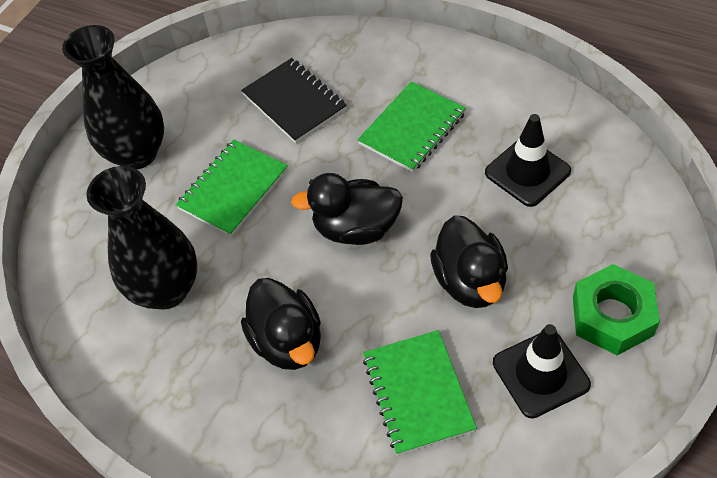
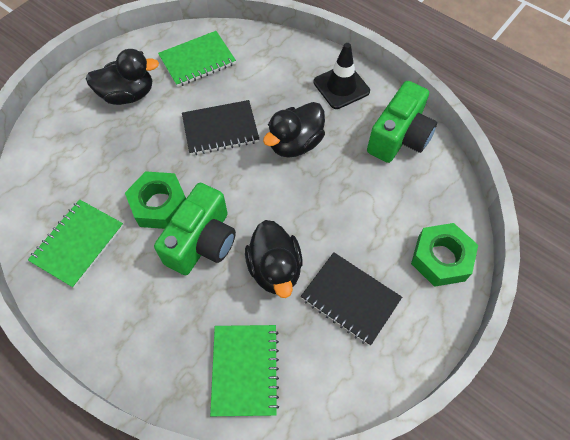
black notebook: [241,58,347,143] = 1 -> [182,100,259,155] [301,252,402,346] = 2
black traffic cone: [485,114,571,207] [493,324,591,418] = 2 -> [313,43,370,109] = 1
black vase: [62,25,164,169] [87,166,197,310] = 2 -> none = 0
green camera: none = 0 -> [154,183,236,275] [367,81,437,163] = 2
green nut: [573,264,660,355] = 1 -> [125,171,186,229] [411,223,478,287] = 2

